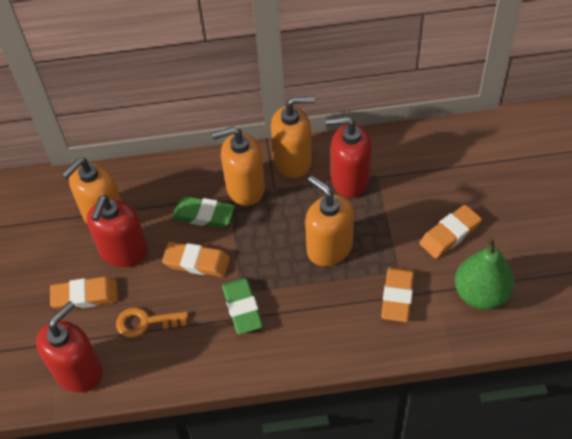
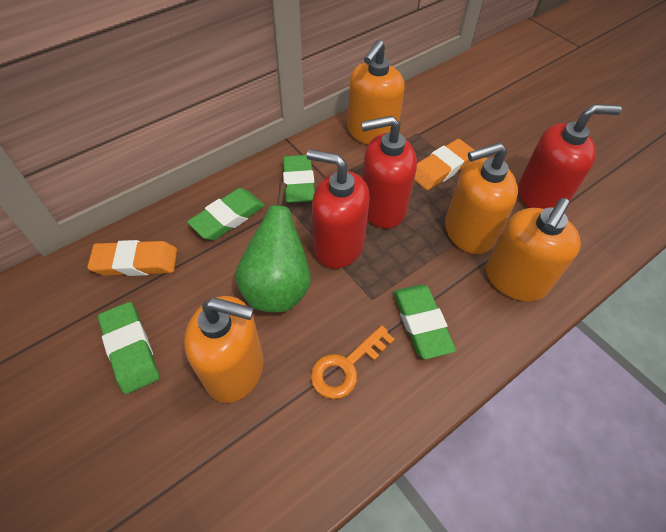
green eraser: [172,196,235,228] [222,278,263,334] = 2 -> [98,302,159,394] [187,188,265,240] [283,155,315,203] [393,284,456,359] = 4
orange eraser: [50,277,118,310] [162,242,230,277] [381,267,414,322] [420,205,482,259] = 4 -> [87,240,177,276] [414,139,474,190] = 2

